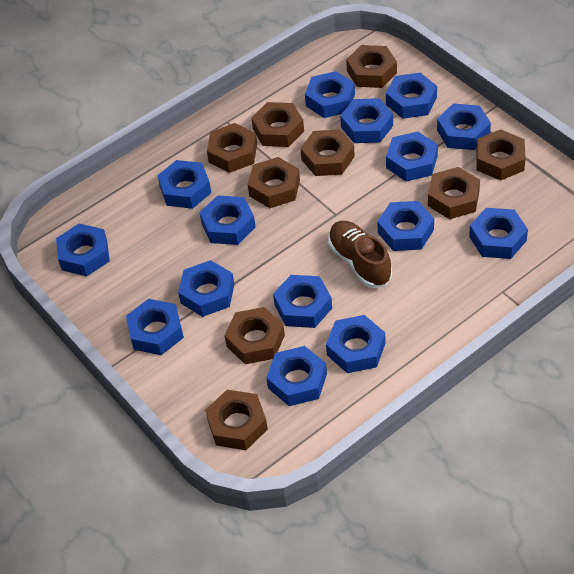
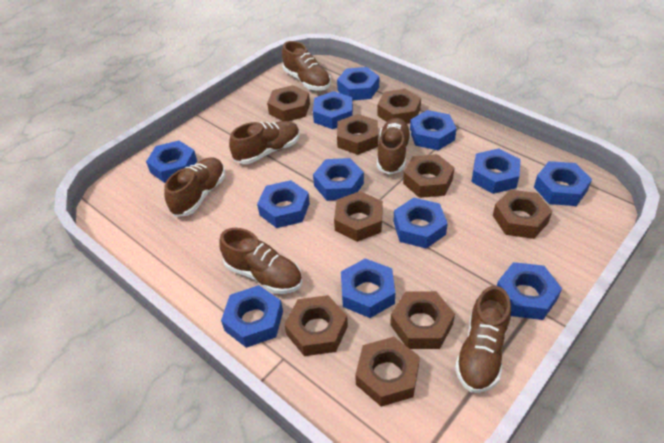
blue nut: [56,224,110,276] [126,299,184,355] [157,160,211,209] [178,260,234,317] [199,195,256,245] [266,346,327,406] [273,275,332,328] [305,71,355,118] [326,315,385,373] [340,98,393,143] [377,201,434,251] [386,73,437,119] [386,132,438,181] [437,103,491,150] [469,208,528,259] = 15 -> [146,141,197,183] [221,285,283,348] [257,180,310,228] [313,91,353,129] [313,158,364,201] [337,67,379,100] [341,258,395,318] [393,198,448,249] [410,110,456,150] [471,148,521,194] [497,262,562,320] [534,161,592,206] = 12
brown shoe: [328,221,392,288] = 1 -> [164,157,225,217] [219,228,302,294] [229,121,300,164] [282,41,331,91] [377,118,411,175] [455,286,511,393] = 6

